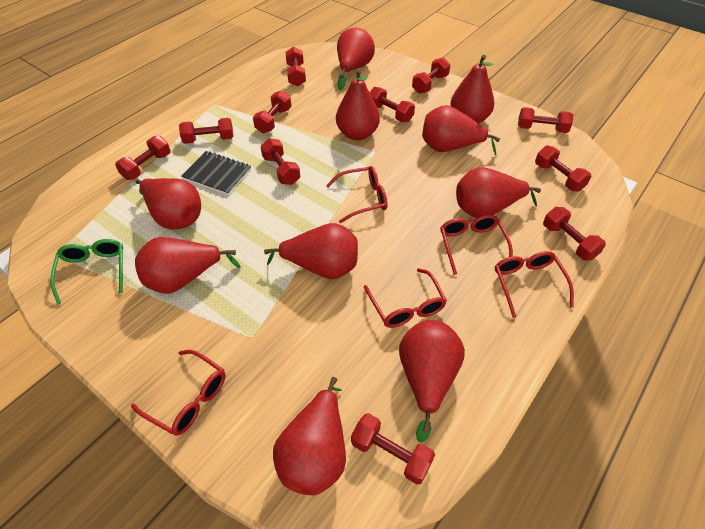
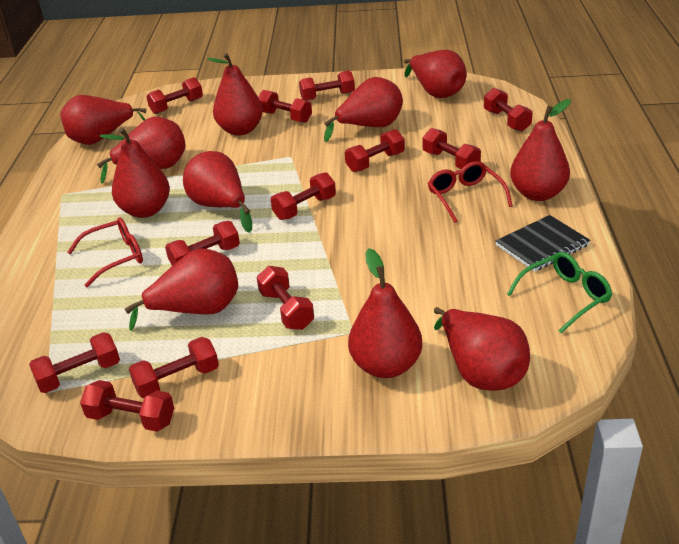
red dumbbell: [115,135,171,180] [179,118,234,144] [253,90,292,133] [260,138,300,185] [285,47,306,86] [351,413,435,484] [370,87,415,122] [412,57,450,94] [518,107,573,133] [535,146,591,191] [543,207,606,261] = 11 -> [29,332,120,393] [80,380,174,432] [129,337,219,398] [146,77,203,114] [165,221,240,266] [257,266,314,330] [258,90,312,123] [271,172,336,220] [299,71,355,101] [345,129,405,172] [422,128,481,169] [484,88,533,132] = 12
red glasses: [131,350,226,436] [326,166,387,223] [364,268,447,328] [440,214,513,275] [495,251,574,318] = 5 -> [67,217,143,287] [428,161,513,223] = 2
red pear: [135,178,201,230] [135,237,241,294] [264,223,358,279] [273,377,346,495] [336,69,380,140] [337,28,375,91] [399,320,465,443] [422,105,500,156] [450,55,494,123] [456,167,541,218] = 10 -> [60,95,146,145] [97,117,186,184] [100,128,170,218] [125,249,238,331] [183,151,252,233] [207,53,263,136] [324,77,403,142] [348,248,422,378] [404,50,467,98] [434,307,530,391] [510,99,571,201] = 11

